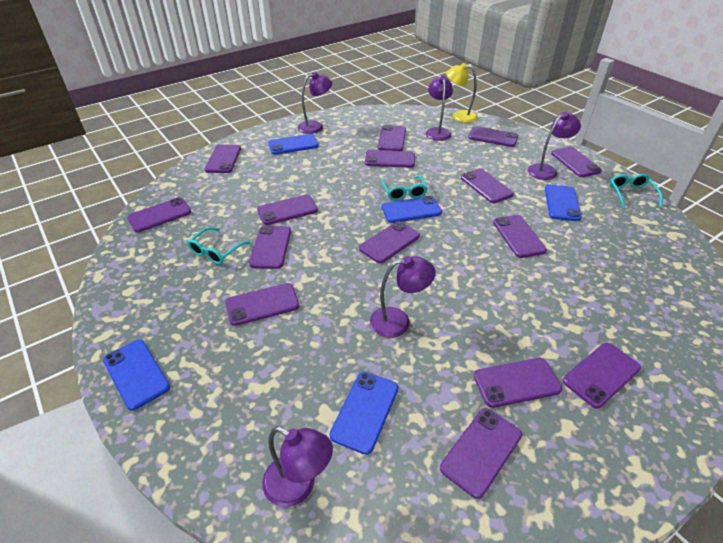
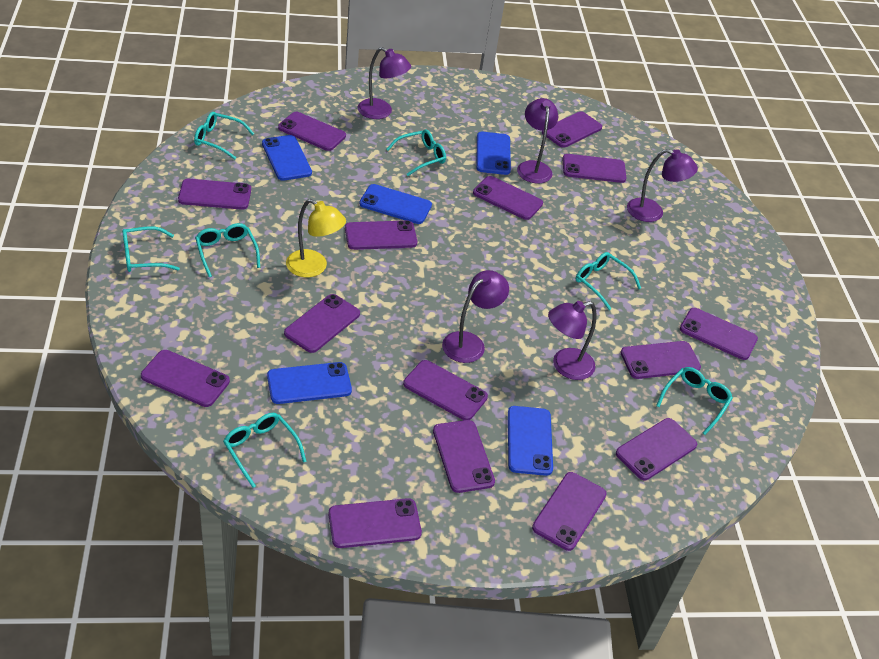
turquoise glasses: [187,227,250,264] [381,175,428,201] [610,174,662,209] = 3 -> [122,226,180,272] [194,112,254,160] [195,223,260,277] [223,413,306,488] [386,129,446,176] [576,252,641,310] [656,367,733,435] = 7

